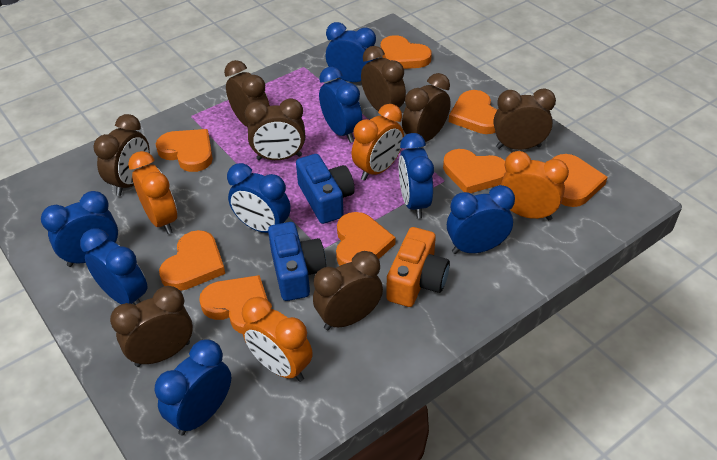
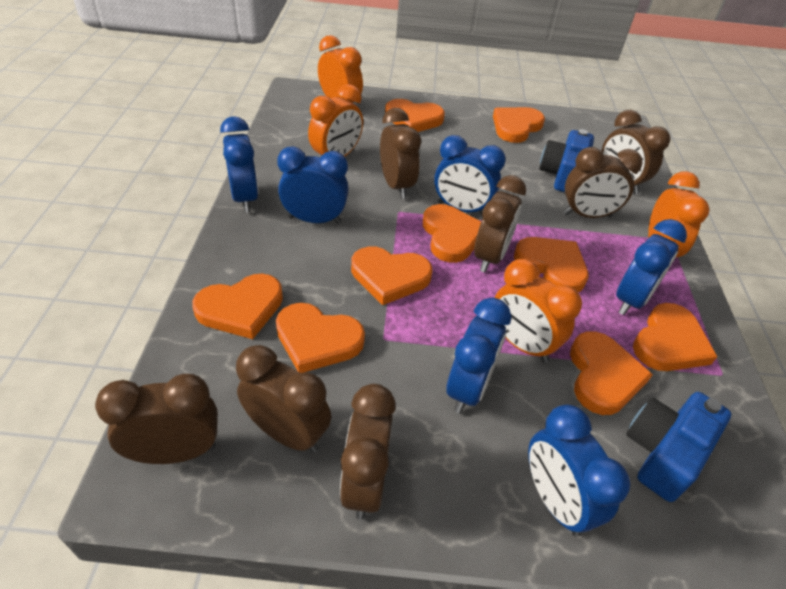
blue clock: [41,191,118,267] [80,228,147,305] [155,340,231,436] [227,163,291,233] [319,67,362,143] [326,22,378,82] [399,133,434,219] [447,185,515,254] = 8 -> [220,116,259,212] [277,146,349,224] [434,135,506,215] [446,298,511,414] [528,405,630,536] [616,219,687,315] = 6
brown clock: [93,114,150,196] [110,286,193,367] [224,60,270,127] [245,98,305,160] [313,251,383,330] [361,46,406,111] [402,73,451,142] [494,89,556,150] = 8 -> [95,374,218,464] [236,345,331,453] [340,384,396,520] [380,108,421,199] [474,175,526,273] [563,147,643,218] [602,110,670,194] = 7
orange camera: [386,227,450,307] = 1 -> none = 0
orange heart: [156,129,213,172] [159,230,225,291] [199,275,268,334] [336,212,396,266] [381,35,432,69] [443,149,506,193] [449,90,497,134] [553,154,608,207] = 8 -> [192,274,283,339] [276,303,365,373] [351,246,432,305] [385,99,445,132] [423,204,481,263] [493,107,545,143] [514,237,589,292] [570,331,653,415] [633,303,717,371] = 9

